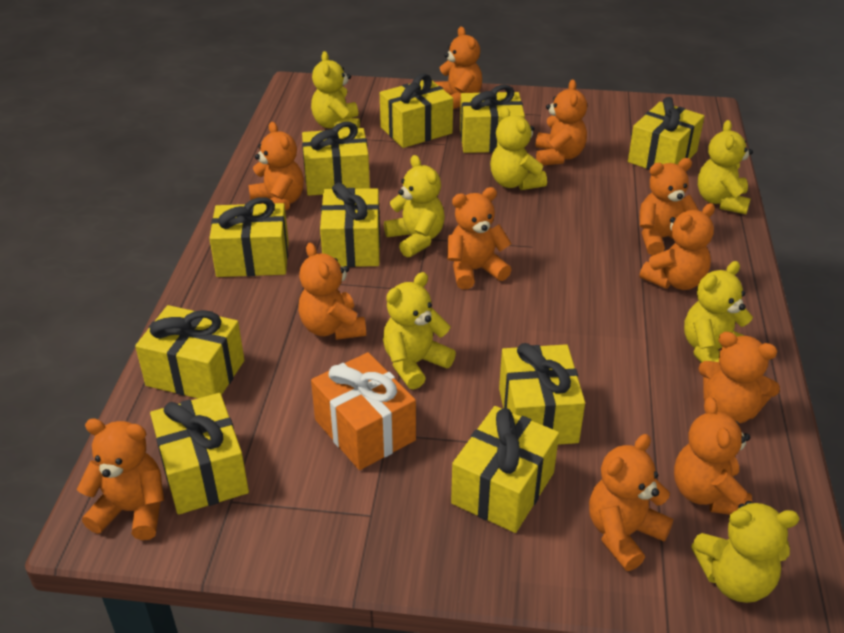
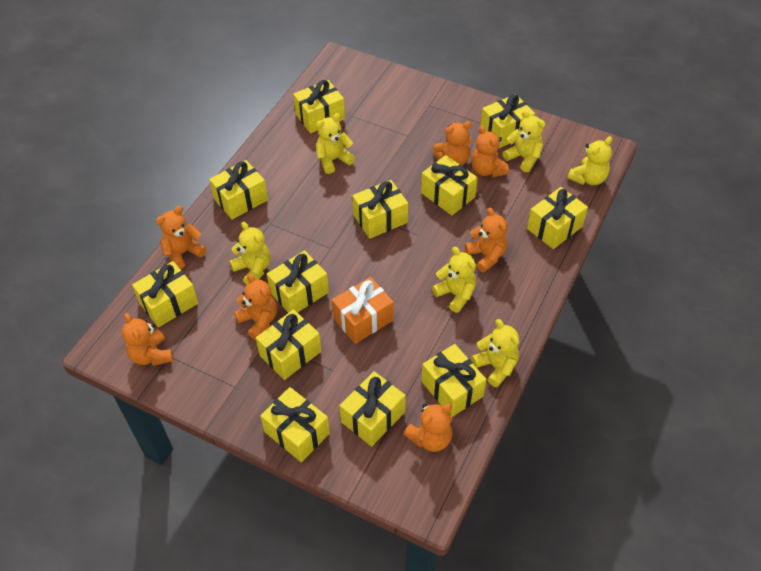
orange teddy bear: [77,419,164,540] [248,122,304,211] [298,243,366,340] [435,27,482,109] [447,187,511,289] [536,80,587,166] [589,434,673,571] [640,158,699,256] [640,203,715,290] [674,397,752,515] [698,332,780,423] = 11 -> [122,313,173,366] [156,206,206,269] [235,274,277,340] [403,403,453,452] [433,121,472,165] [465,208,507,273] [471,126,509,178] = 7
yellow gift: [135,305,244,398] [150,393,249,515] [209,197,289,277] [302,122,370,196] [320,183,380,267] [380,73,453,148] [451,406,559,533] [460,85,525,153] [499,343,585,445] [628,97,704,170] = 10 -> [132,261,198,327] [209,160,268,220] [256,309,322,380] [260,387,330,462] [267,250,329,313] [293,80,345,133] [339,371,406,447] [352,180,408,239] [421,155,478,215] [421,344,486,417] [480,94,535,148] [527,187,588,249] = 12
yellow teddy bear: [311,51,360,129] [383,272,456,390] [384,155,445,258] [490,107,547,190] [684,261,753,363] [691,501,799,603] [698,120,753,214] = 7 -> [230,222,271,285] [316,113,355,174] [432,247,476,313] [471,319,519,387] [503,110,545,172] [567,136,612,185] = 6

